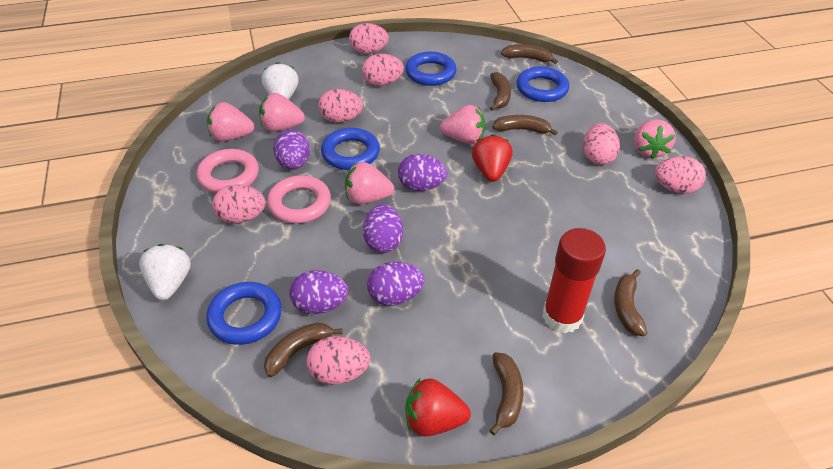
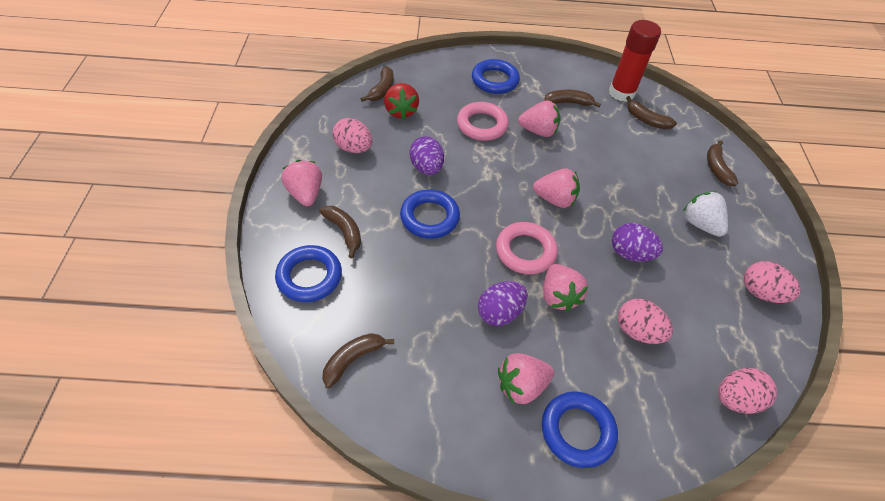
pink egg: [213,185,266,224] [307,336,370,385] [318,89,363,123] [349,23,389,54] [362,54,404,86] [583,123,620,165] [655,156,706,194] = 7 -> [333,118,373,153] [618,299,673,344] [718,368,777,414] [744,261,801,303] = 4
purple egg: [273,130,310,170] [289,270,348,314] [363,204,403,253] [367,262,424,306] [398,154,447,191] = 5 -> [410,136,444,175] [478,281,528,326] [612,223,663,262] = 3
red strawberry: [405,378,471,436] [472,134,513,182] = 2 -> [384,83,419,120] = 1
white strawberry: [139,244,191,300] [262,62,298,100] = 2 -> [683,191,728,237] = 1

